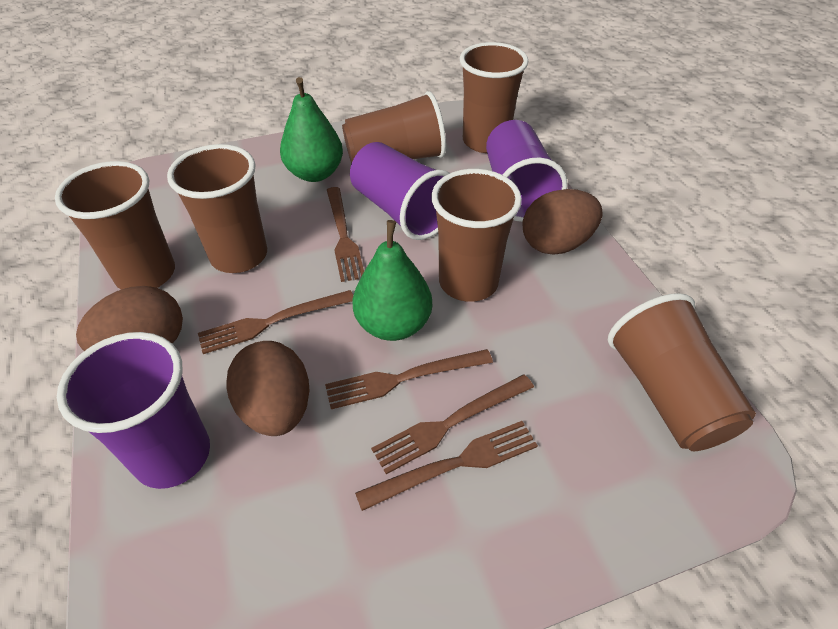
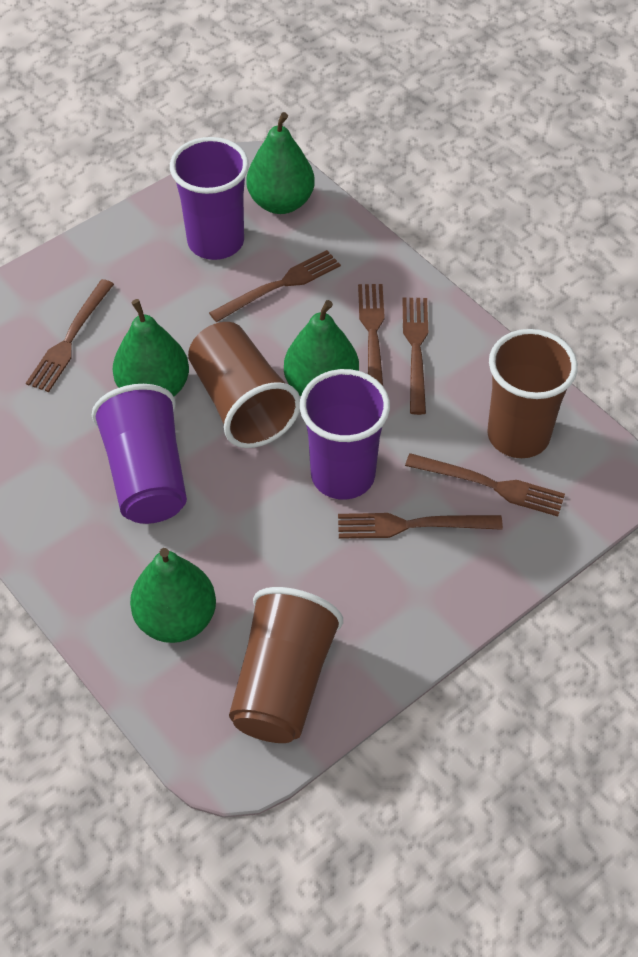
brown cup: [55,161,175,290] [167,144,267,273] [342,91,446,164] [431,169,522,302] [460,42,529,153] [608,293,756,451] = 6 -> [188,322,300,448] [229,587,343,743] [487,329,578,458] = 3
brown egg: [76,286,183,351] [226,341,309,436] [523,189,602,254] = 3 -> none = 0
brown fork: [198,290,353,354] [325,349,493,409] [327,187,364,282] [355,421,538,511] [371,374,534,474] = 5 -> [26,279,114,392] [209,250,341,322] [338,513,503,539] [358,284,385,385] [402,298,428,415] [405,453,565,516] = 6
green pear: [280,77,343,182] [353,220,432,341] = 2 -> [113,299,189,396] [130,548,216,643] [246,112,315,214] [284,300,359,396] = 4

